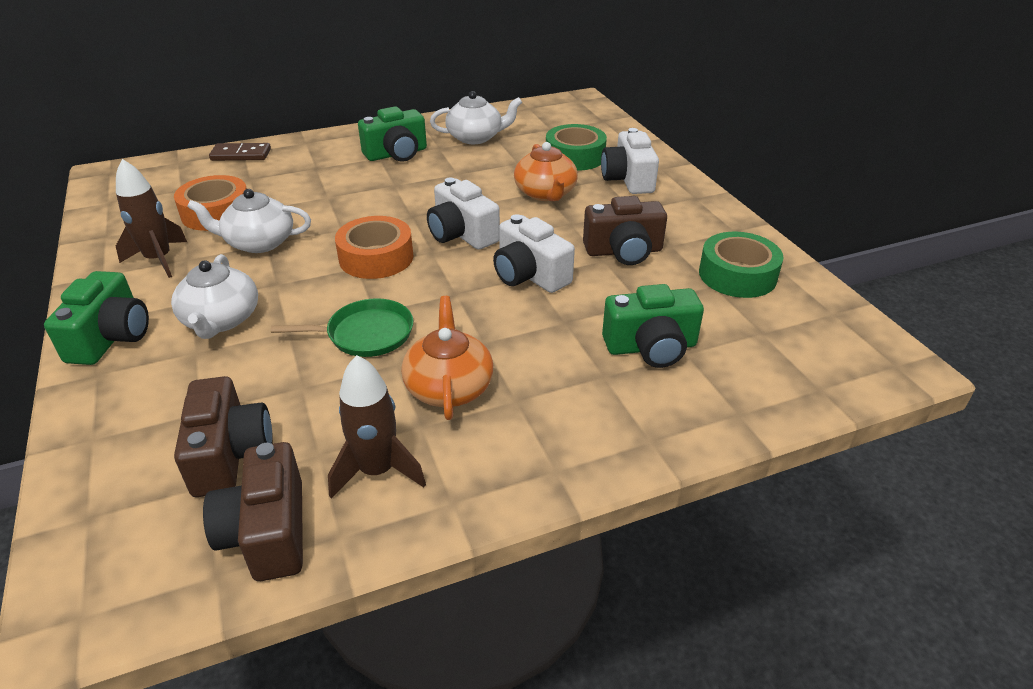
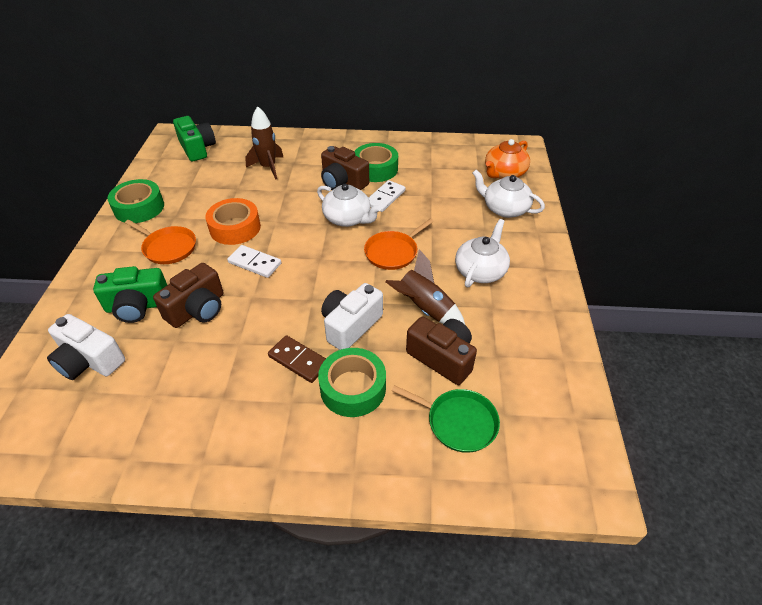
green camera: [44,271,149,365] [358,107,427,162] [602,284,704,368] = 3 -> [93,266,167,323] [173,116,216,161] = 2
green tape: [546,124,607,171] [699,232,784,298] = 2 -> [108,179,164,223] [318,348,386,417] [354,143,398,182] = 3
orange pan: none = 0 -> [125,220,196,264] [364,219,434,270] = 2
orange tape: [174,175,247,231] [335,216,413,279] = 2 -> [205,198,261,245] = 1
orange teapot: [401,296,494,420] [514,142,578,201] = 2 -> [485,139,530,179] = 1
white camera: [427,178,500,250] [493,214,575,293] [601,128,659,194] = 3 -> [47,314,125,380] [321,283,383,350] = 2
white domino: none = 0 -> [227,245,281,278] [369,180,406,212] = 2

